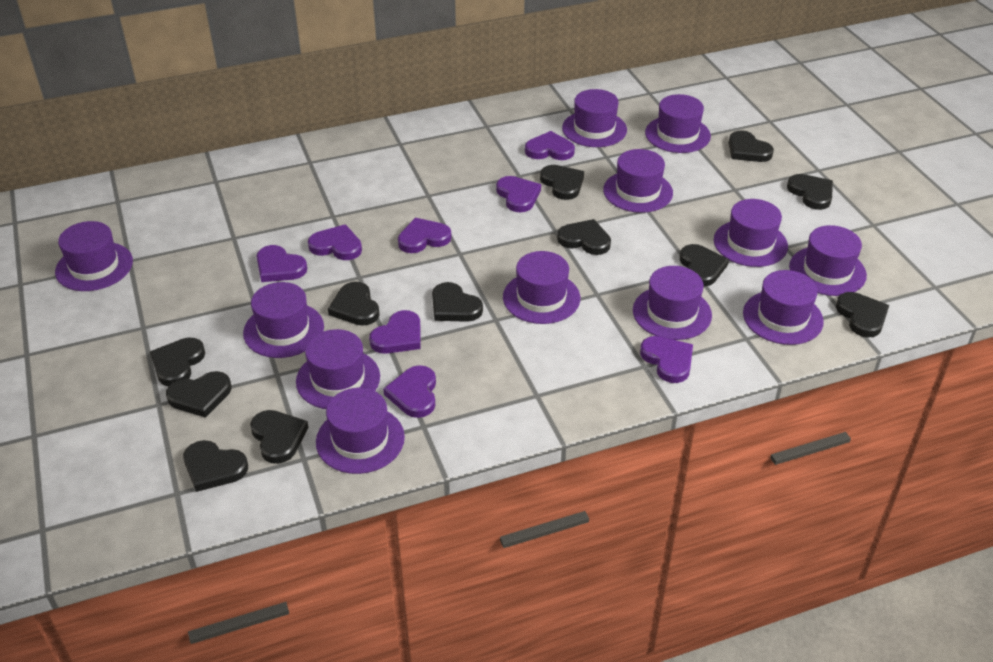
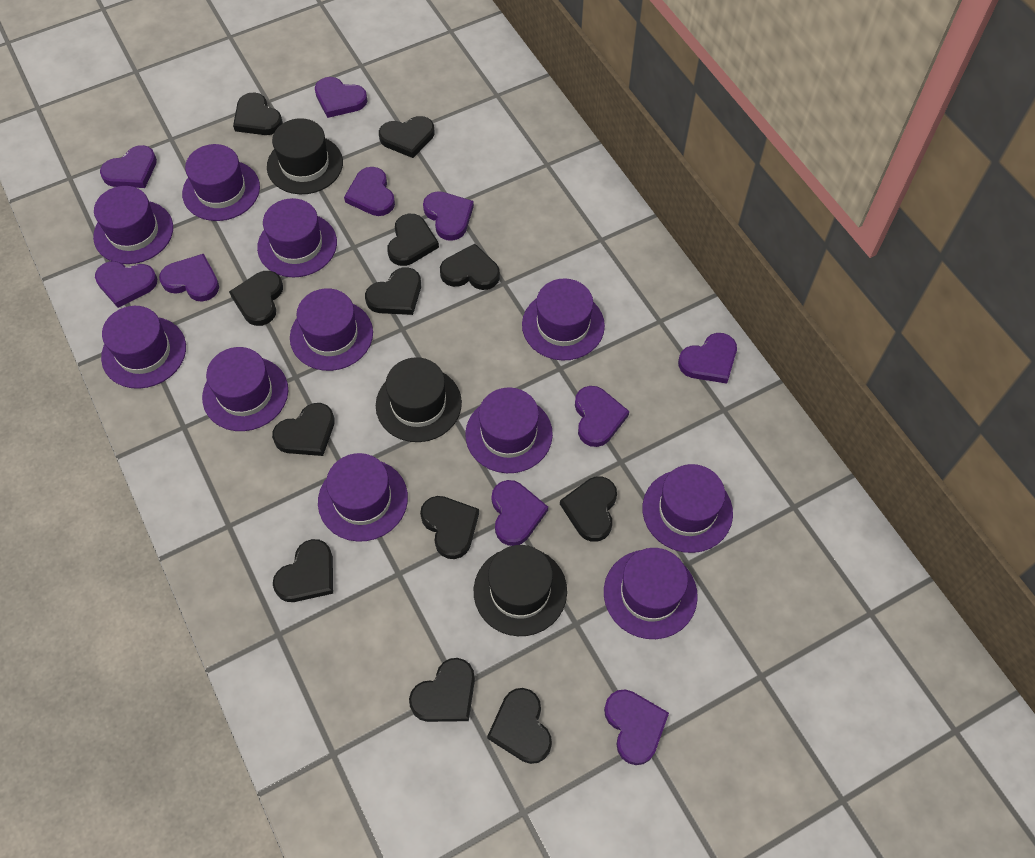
black hat: none = 0 -> [267,118,343,194] [376,357,462,442] [474,545,567,636] = 3
purple hat: [55,221,133,291] [243,282,324,358] [296,329,380,409] [316,388,405,474] [503,251,580,324] [562,89,627,147] [603,149,673,213] [633,266,712,340] [645,94,711,153] [714,199,788,267] [743,270,824,345] [789,225,867,296] = 12 -> [93,186,173,264] [101,306,186,389] [182,144,260,221] [202,347,288,431] [257,198,337,277] [290,288,373,371] [318,453,408,542] [465,387,553,473] [522,279,605,360] [604,548,698,639] [643,464,733,553] = 11
purple heart: [256,245,307,282] [308,224,362,260] [369,310,421,354] [383,365,436,418] [398,218,452,253] [496,176,541,212] [525,131,575,160] [640,336,693,383] = 8 -> [95,261,157,308] [100,145,157,188] [159,254,219,302] [315,77,367,118] [344,167,395,216] [423,191,474,241] [491,480,548,546] [575,386,629,447] [604,689,669,765] [678,333,737,384] = 10

